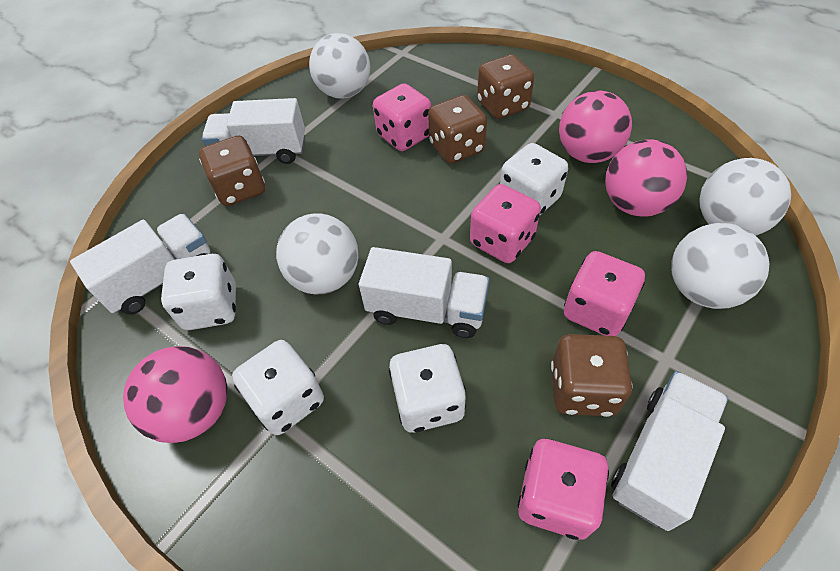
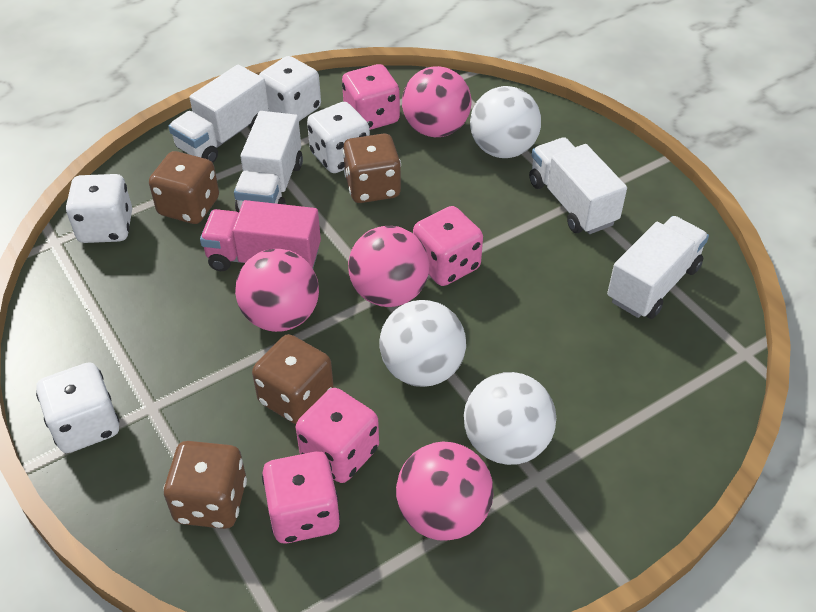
pink ball: [123,346,227,443] [559,90,632,163] [605,139,687,217] = 3 -> [235,249,319,332] [348,226,429,307] [396,441,494,541] [402,66,471,137] = 4
pink truck: none = 0 -> [200,200,321,271] = 1
white ball: [276,213,359,294] [309,33,370,99] [671,223,770,309] [699,158,791,235] = 4 -> [379,300,466,387] [464,372,556,465] [470,86,541,158] = 3

